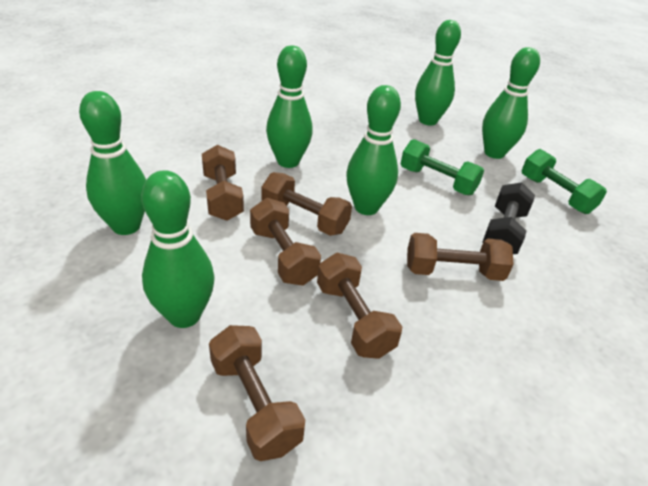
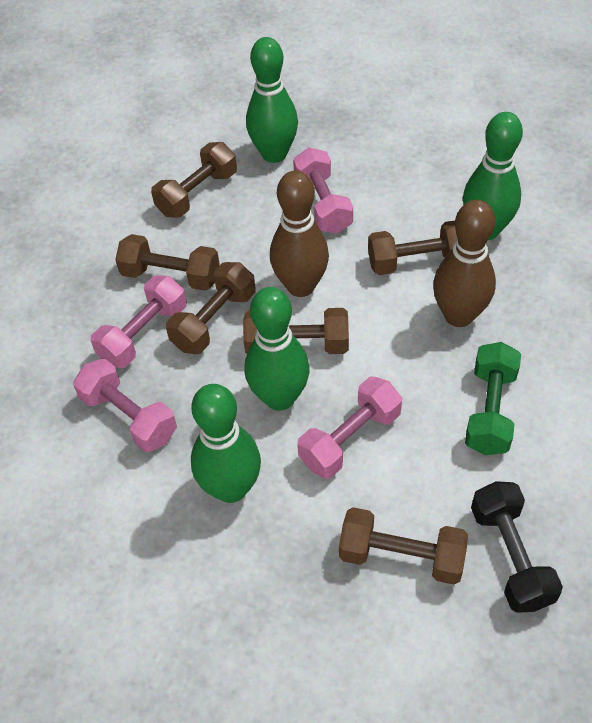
brown bowling pin: none = 0 -> [270,171,329,297] [433,200,496,327] = 2
green bowling pin: [79,91,146,235] [141,170,214,328] [266,45,313,168] [346,85,401,215] [415,20,461,126] [482,47,540,159] = 6 -> [191,384,261,503] [244,287,310,411] [246,37,298,163] [463,112,523,240] = 4
green dumbbell: [401,139,484,195] [522,149,607,214] = 2 -> [465,342,521,455] = 1
pink dumbbell: none = 0 -> [73,359,177,452] [91,275,187,368] [293,148,353,234] [297,377,402,478] = 4

